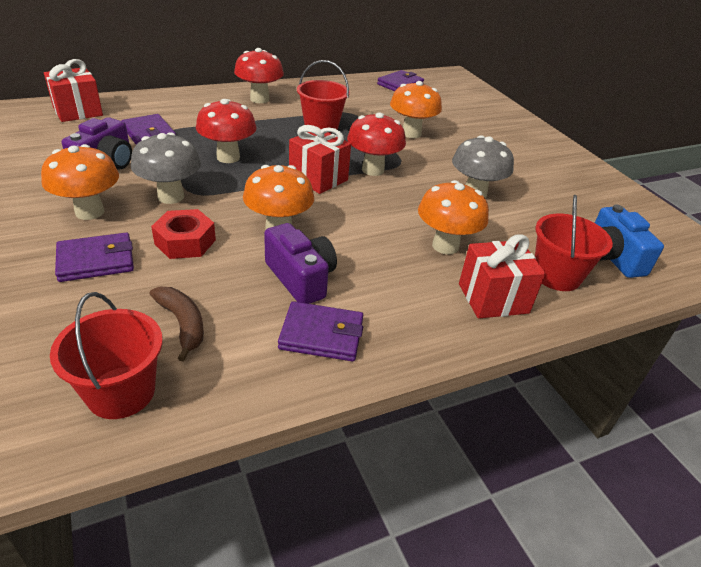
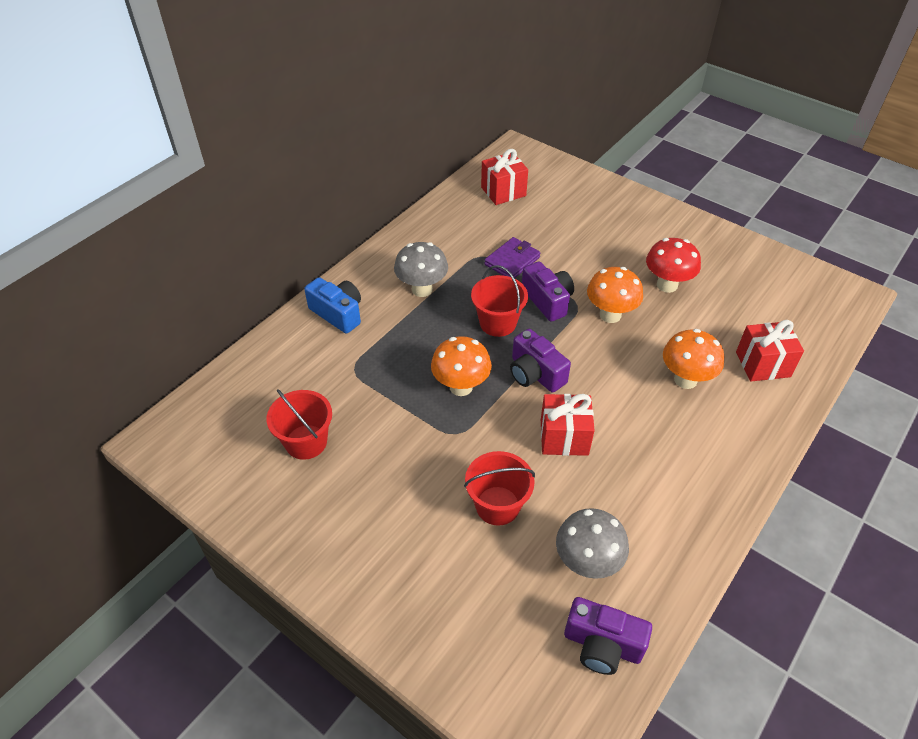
brown banana: [150,287,204,362] = 1 -> none = 0
orange mushroom: [41,144,119,220] [243,165,314,230] [390,81,442,138] [418,180,489,255] = 4 -> [431,336,492,396] [587,267,643,323] [663,329,724,389] = 3
purple camera: [62,117,132,170] [264,223,337,304] = 2 -> [510,329,571,393] [522,261,574,322] [564,597,652,675] = 3
purple wallet: [55,233,134,282] [121,114,176,145] [278,301,363,362] [377,70,424,91] = 4 -> [484,237,540,278] = 1
red mushroom: [196,99,257,163] [234,48,284,103] [347,112,406,176] = 3 -> [646,238,701,293] = 1
red nut: [151,209,216,259] = 1 -> none = 0

